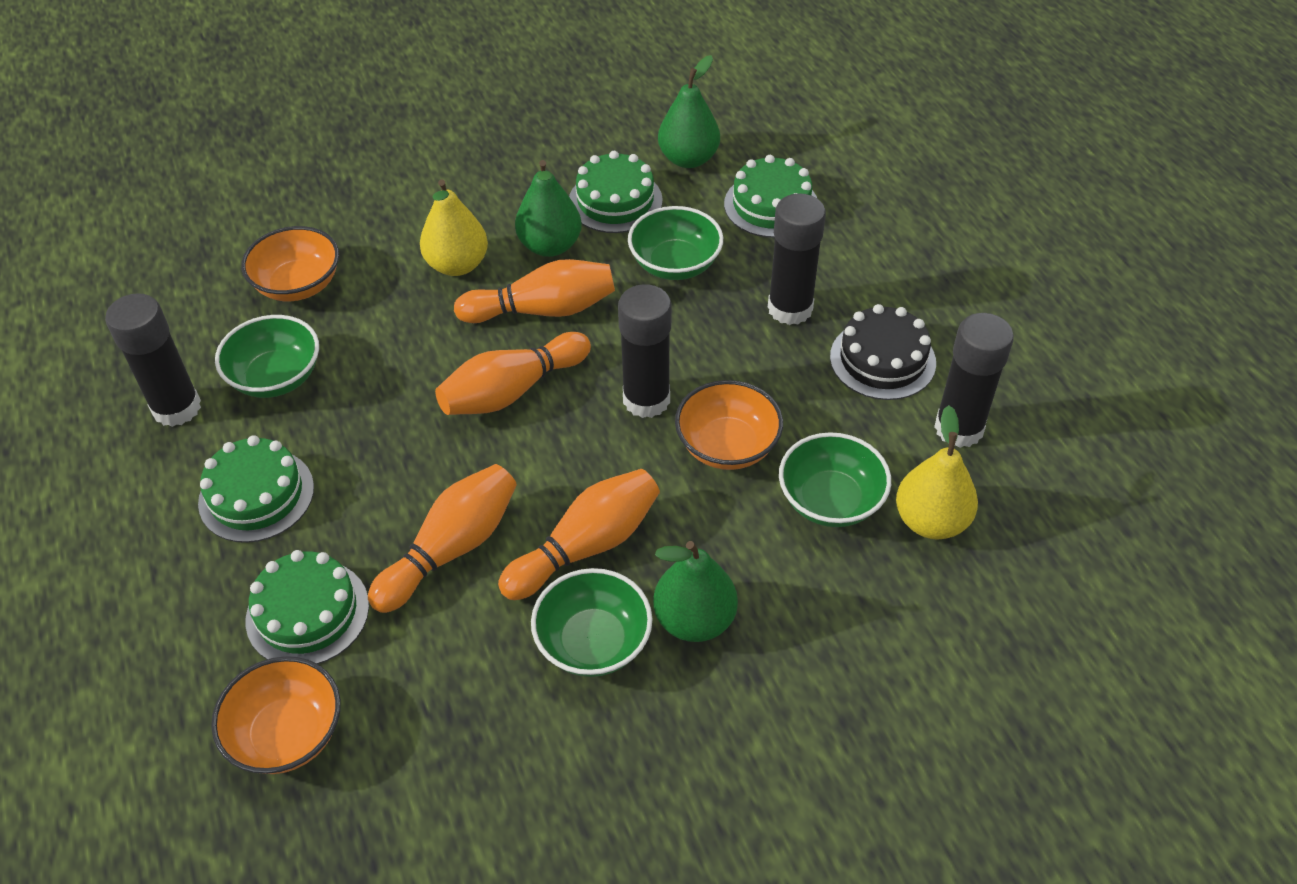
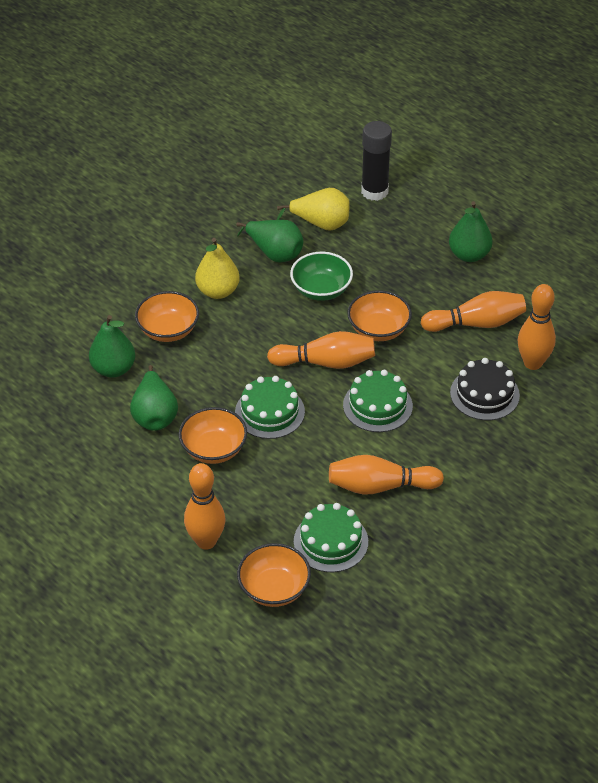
black glue stick: [105,293,201,427] [618,284,672,418] [768,193,826,325] [934,313,1014,448] = 4 -> [361,121,392,201] = 1
green bowl: [215,315,319,398] [531,568,652,677] [628,206,723,280] [779,432,891,527] = 4 -> [290,252,353,301] = 1
green cake: [198,435,314,543] [246,550,369,664] [569,151,663,233] [724,155,817,238] = 4 -> [235,376,305,439] [294,503,368,572] [343,370,413,432] = 3
green pear: [515,160,582,257] [653,541,738,642] [658,55,720,168] = 3 -> [89,315,135,378] [130,365,178,431] [236,220,303,262] [449,201,492,262] = 4
orange bowl: [211,656,341,774] [241,226,339,301] [675,380,783,470] = 3 -> [135,291,199,342] [179,407,247,464] [237,543,311,607] [347,290,412,341] = 4
orange bowling pin: [368,464,517,613] [435,332,591,415] [454,259,615,323] [498,469,660,600] = 4 -> [184,463,225,550] [267,331,375,369] [329,455,444,495] [421,291,526,332] [518,284,556,370] = 5

